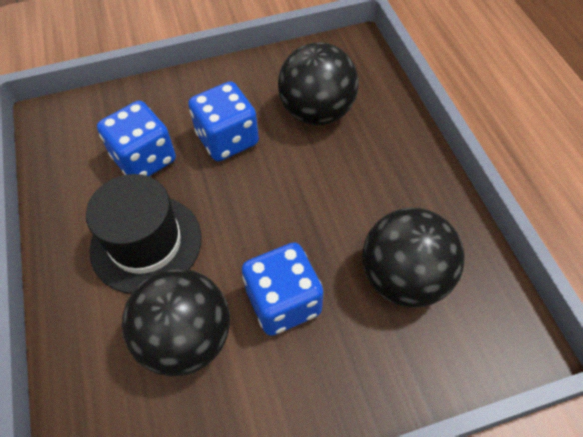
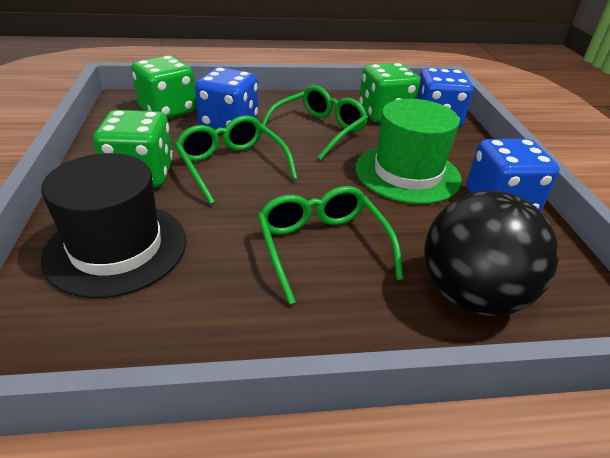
black ball: [122,269,230,376] [278,42,359,126] [362,207,465,308] = 3 -> [425,191,559,316] = 1
green dice: none = 0 -> [93,110,173,187] [131,56,197,119] [359,63,420,123] = 3
green glasses: none = 0 -> [175,115,298,205] [258,186,403,305] [262,85,368,160] = 3
green hat: none = 0 -> [356,99,462,204] = 1

